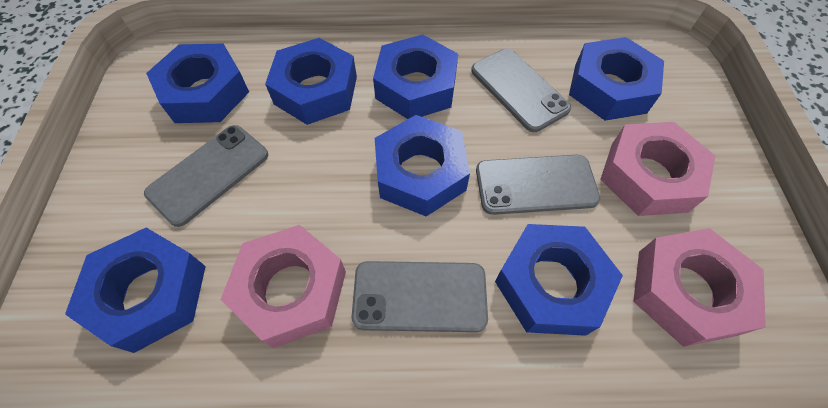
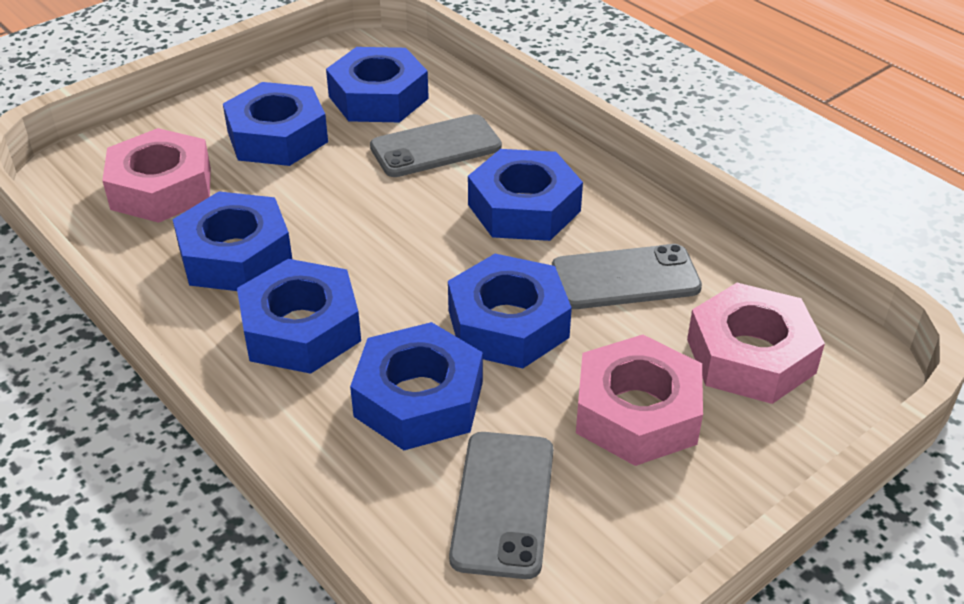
grey phone: [144,125,268,227] [352,261,488,332] [471,48,571,132] [476,155,600,215] = 4 -> [370,114,502,177] [449,432,553,579] [552,244,702,309] = 3

